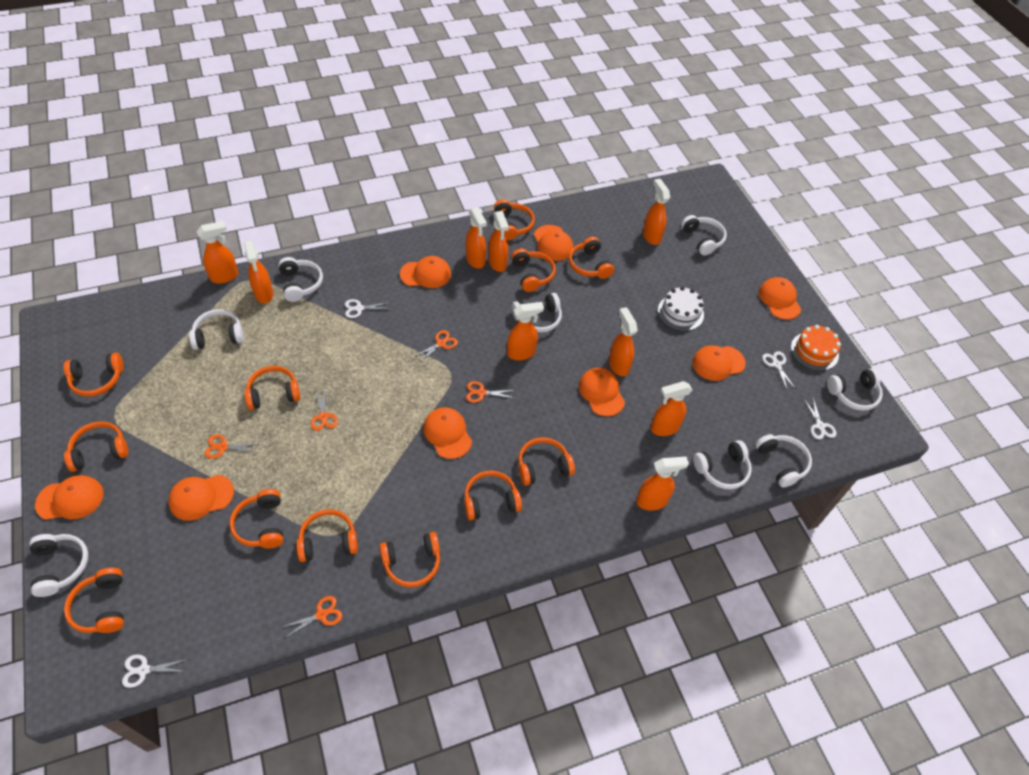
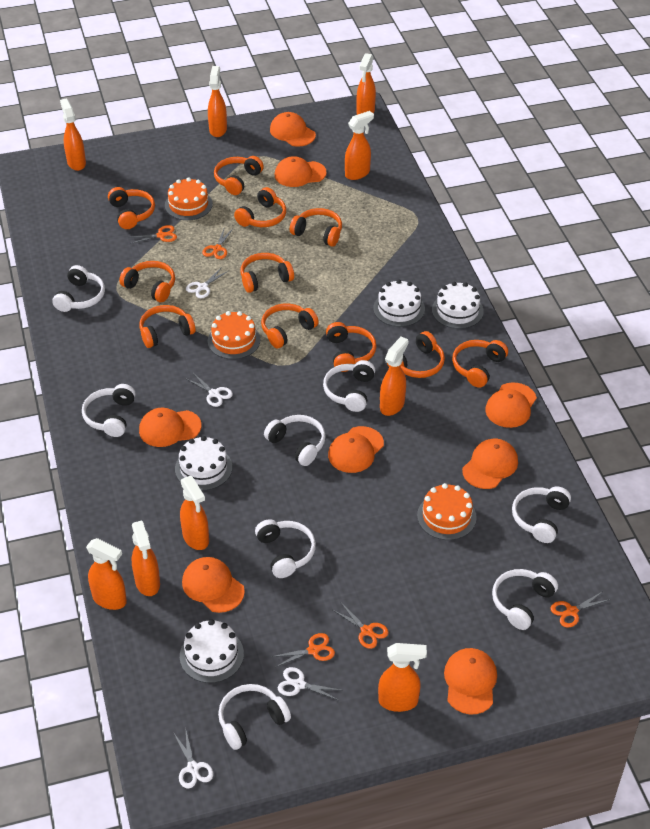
orange cake: [791,325,841,371] = 1 -> [165,177,213,220] [208,311,260,359] [417,483,477,540] = 3
orange headphones: [64,353,124,397] [64,422,128,472] [64,568,124,633] [229,489,283,548] [244,366,300,410] [297,509,358,562] [380,532,440,587] [464,470,522,521] [494,199,535,241] [511,248,556,292] [518,437,575,486] [569,237,614,279] = 12 -> [108,187,155,229] [119,261,175,302] [139,305,196,348] [214,156,264,195] [234,187,286,227] [240,253,294,293] [261,303,319,348] [290,208,342,247] [326,322,376,372] [387,331,445,378] [452,340,508,388] = 11
white cake: [658,286,704,331] = 1 -> [175,436,232,491] [180,619,244,683] [373,279,425,327] [432,282,484,329] = 4

